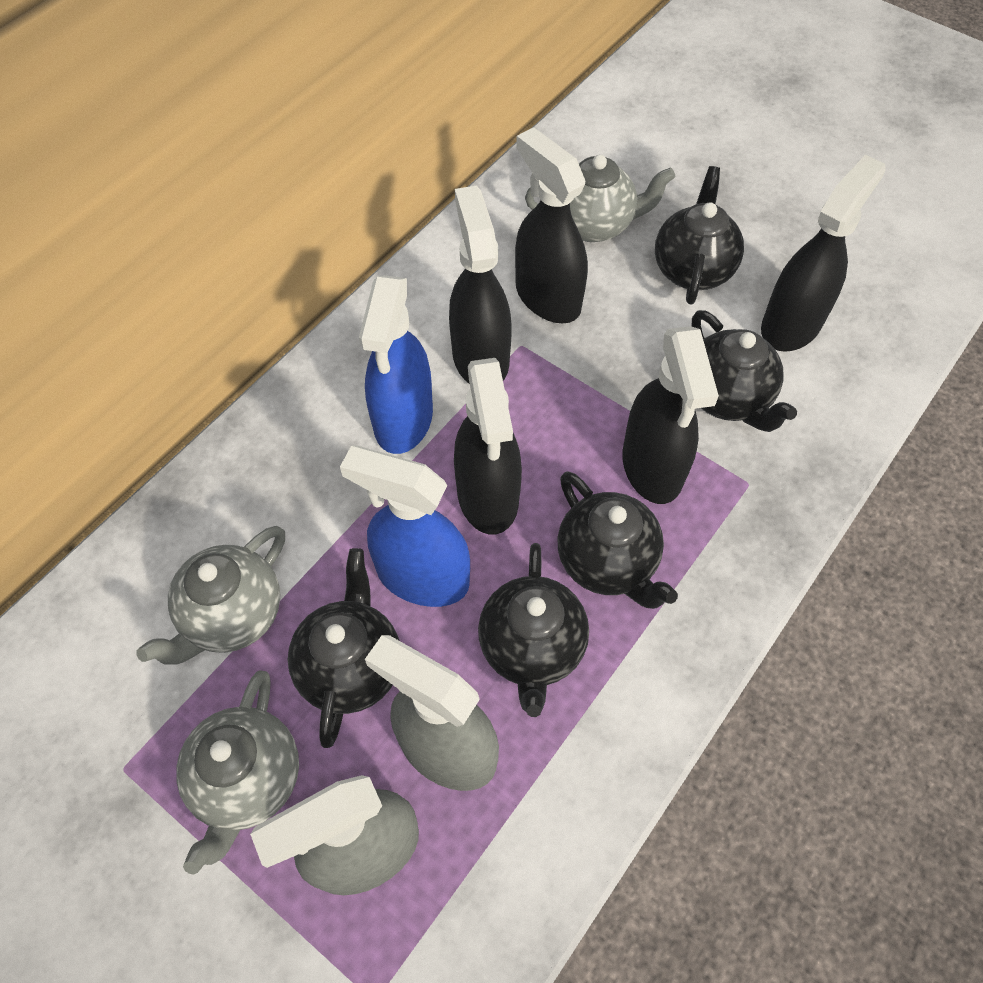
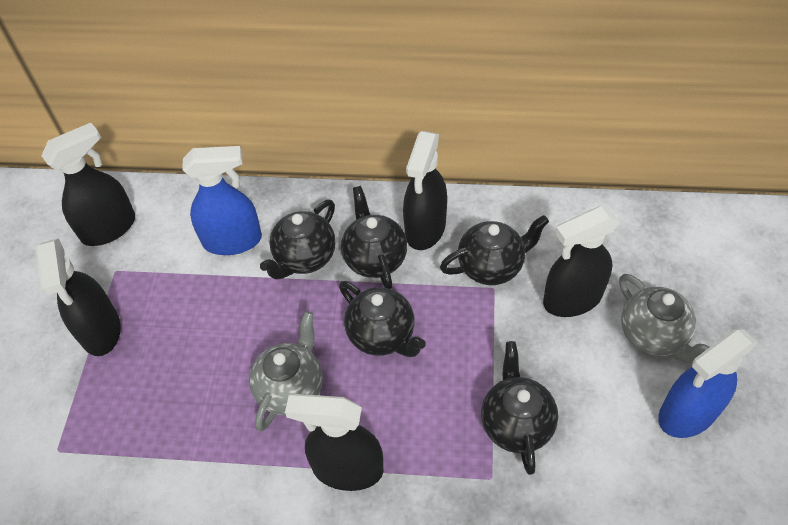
grey spray bottle: [250,775,419,895] [365,635,499,791] = 2 -> none = 0
grey teapot: [136,526,285,665] [176,670,299,875] [525,154,676,242] = 3 -> [249,311,323,432] [619,274,710,364] = 2

